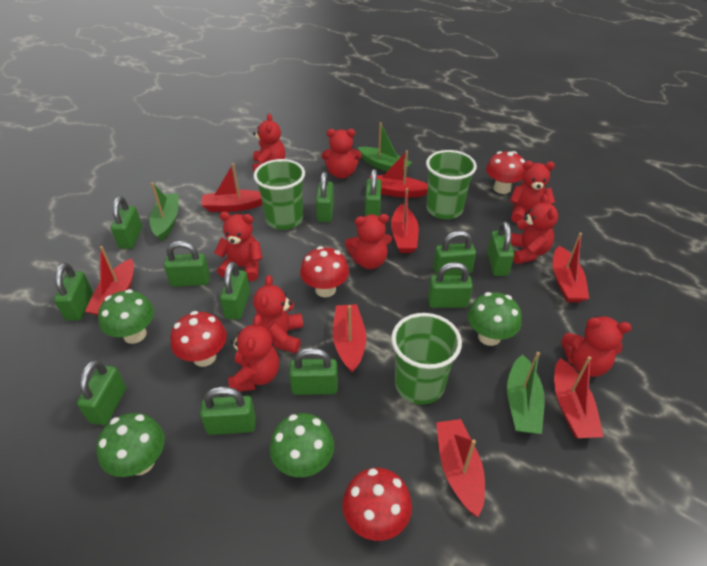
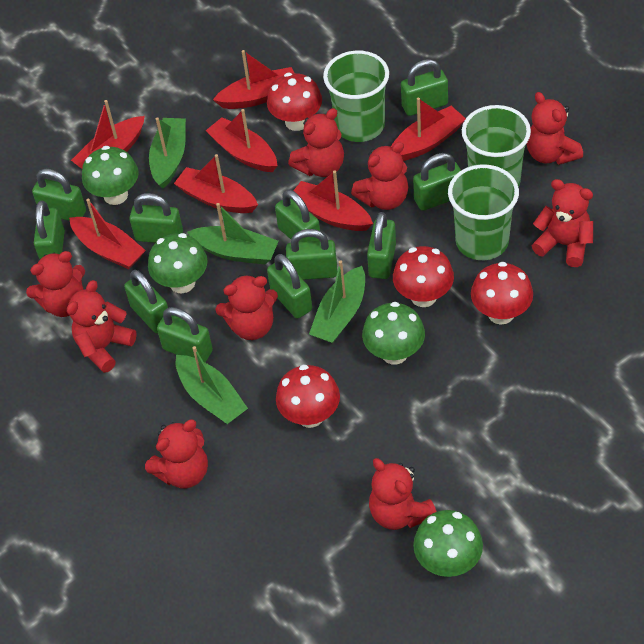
green boat: [149,182,179,241] [358,122,412,172] [507,352,545,434] = 3 -> [149,117,186,189] [176,346,248,424] [187,203,278,264] [309,260,365,343] = 4
green padlock: [54,263,93,321] [77,360,126,425] [111,196,142,249] [164,241,210,287] [200,386,256,435] [220,262,250,320] [289,348,338,395] [316,172,334,222] [365,169,382,217] [428,262,473,308] [433,231,476,275] [487,222,514,276] = 12 -> [32,169,86,221] [34,201,65,259] [124,270,168,333] [130,193,183,243] [157,307,213,362] [267,254,312,319] [275,190,320,242] [286,229,337,280] [367,212,396,279] [401,59,448,116] [413,153,461,211] = 11
red boat: [85,246,134,316] [202,163,263,212] [333,304,366,373] [370,150,428,198] [391,188,419,253] [436,419,485,517] [553,233,589,302] [554,356,604,438] = 8 -> [69,199,146,269] [71,100,145,169] [174,154,258,213] [206,109,277,172] [213,50,294,109] [293,171,373,231] [391,98,466,161] = 7

